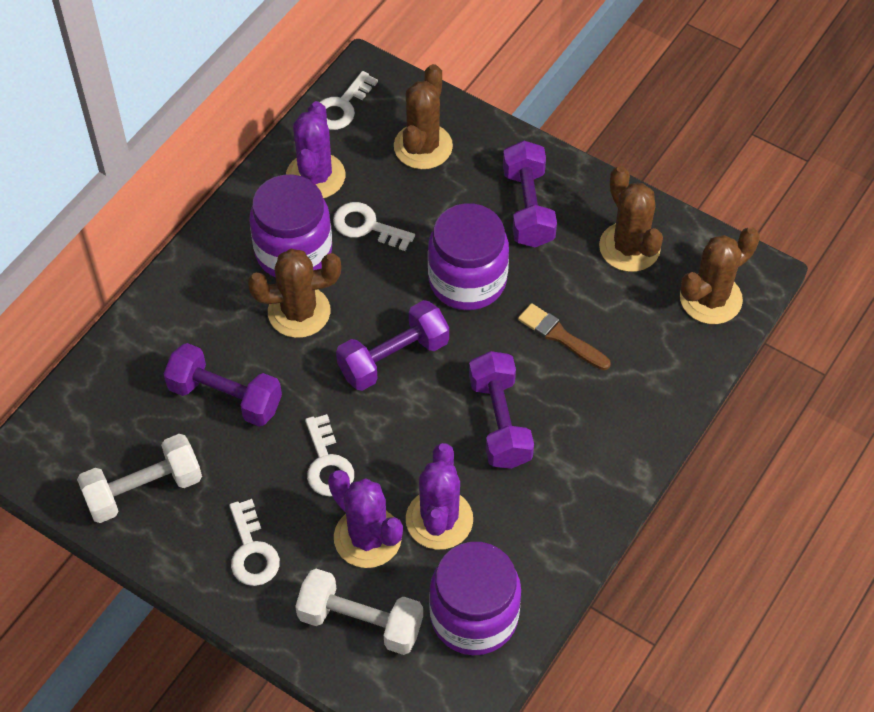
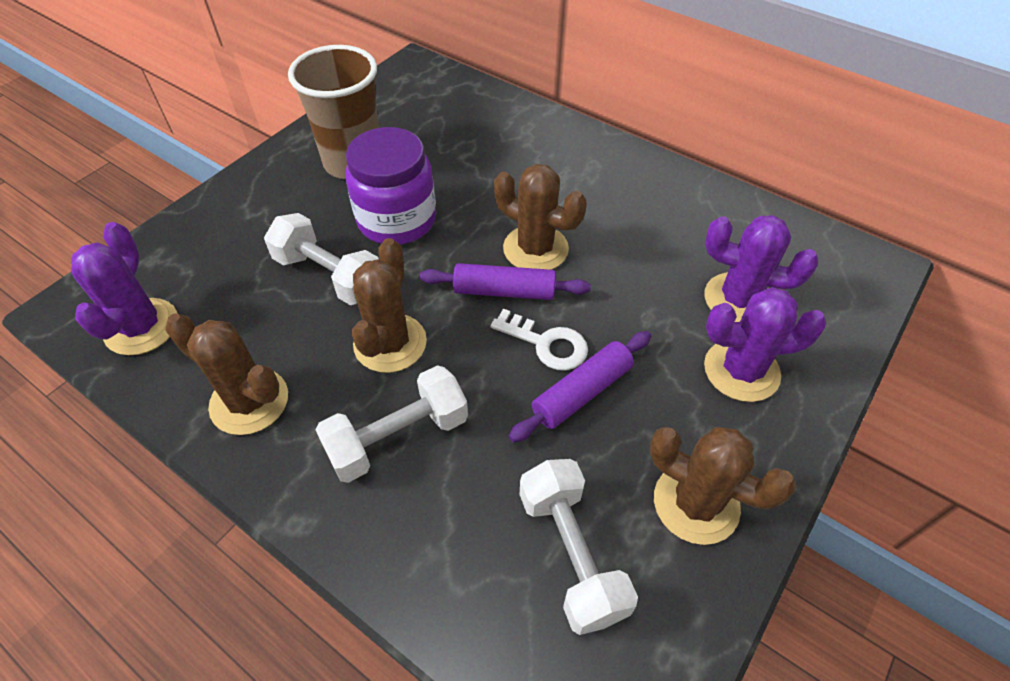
brown brush: [518,303,611,370] = 1 -> none = 0
brown cup: none = 0 -> [288,45,379,179] = 1
purple dumbbell: [164,343,282,427] [336,300,449,391] [469,351,534,469] [503,141,557,247] = 4 -> none = 0
purple jar: [249,174,332,278] [428,203,509,310] [429,542,521,655] = 3 -> [346,127,436,245] = 1
purple rolling pin: none = 0 -> [420,263,591,300] [508,331,651,443] = 2
white dumbbell: [77,434,202,523] [295,569,423,655] = 2 -> [264,213,379,305] [315,365,468,483] [520,459,638,635] = 3
white key: [229,499,280,586] [305,414,354,496] [320,71,378,130] [333,202,415,251] = 4 -> [491,309,588,371] = 1

